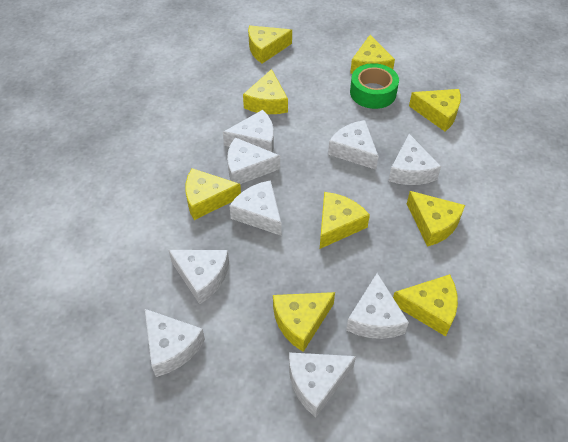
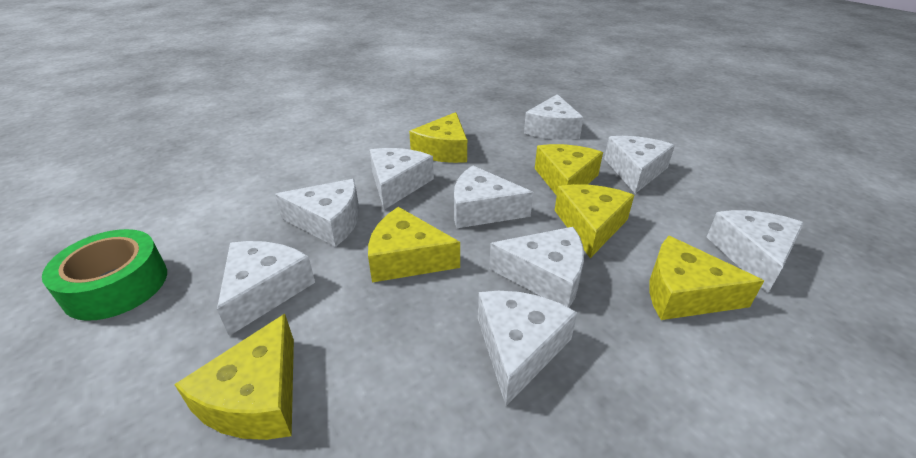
yellow cheese: [185,168,241,220] [243,69,288,114] [248,25,292,64] [273,292,335,352] [320,192,370,249] [350,35,395,74] [393,274,458,336] [407,191,465,247] [409,89,461,131] = 9 -> [174,314,294,440] [368,207,460,282] [409,112,467,163] [535,144,603,196] [555,184,634,258] [649,236,764,320] = 6

